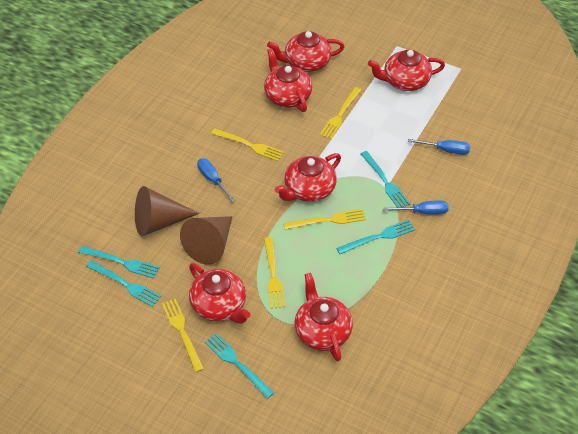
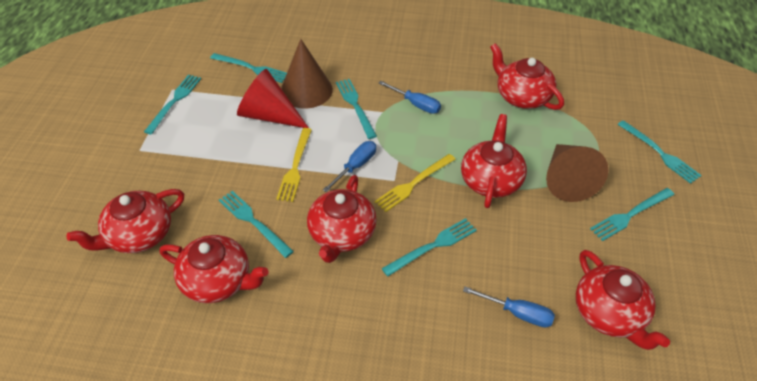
red cone: none = 0 -> [237,69,309,128] = 1
turquoise fork: [78,246,160,279] [86,260,161,307] [205,333,274,399] [336,219,415,254] [361,151,411,208] = 5 -> [144,75,201,135] [210,53,287,83] [219,191,294,258] [336,79,377,139] [381,218,477,277] [590,188,674,241] [617,120,702,184] = 7
yellow fork: [162,298,204,372] [211,128,284,161] [264,237,285,309] [283,209,366,230] [320,87,361,139] = 5 -> [276,128,312,202] [375,154,456,212] = 2

